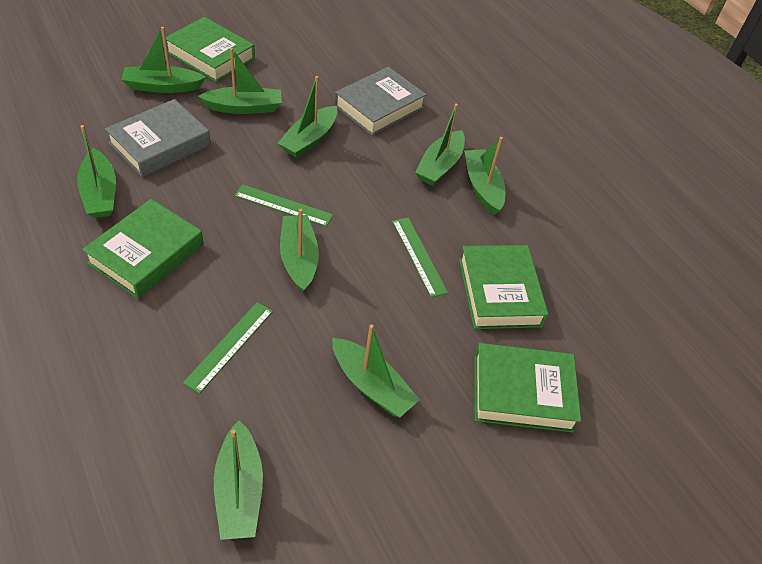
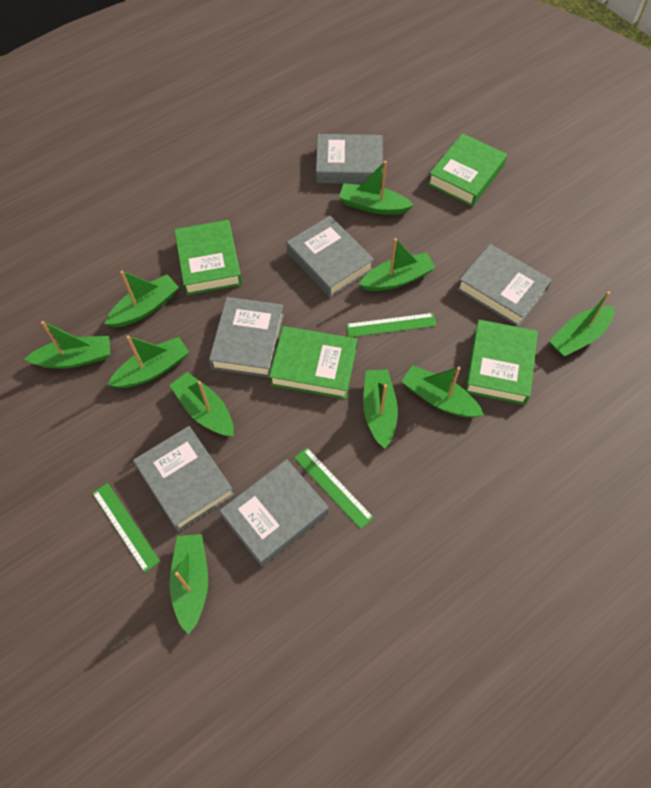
green boat: [77,125,116,218] [121,27,206,93] [198,48,282,114] [214,421,263,540] [278,76,338,158] [280,209,319,293] [332,324,420,418] [415,103,465,186] [464,137,505,215] = 9 -> [24,321,110,369] [105,271,179,327] [108,336,189,388] [170,372,234,437] [170,534,208,635] [339,161,414,215] [359,238,436,291] [363,369,398,449] [401,365,484,418] [549,291,615,356] = 10
grey book: [105,99,211,177] [334,67,427,136] = 2 -> [133,426,234,532] [209,297,284,377] [219,459,329,567] [286,216,374,297] [316,134,383,184] [457,244,552,327] = 6

